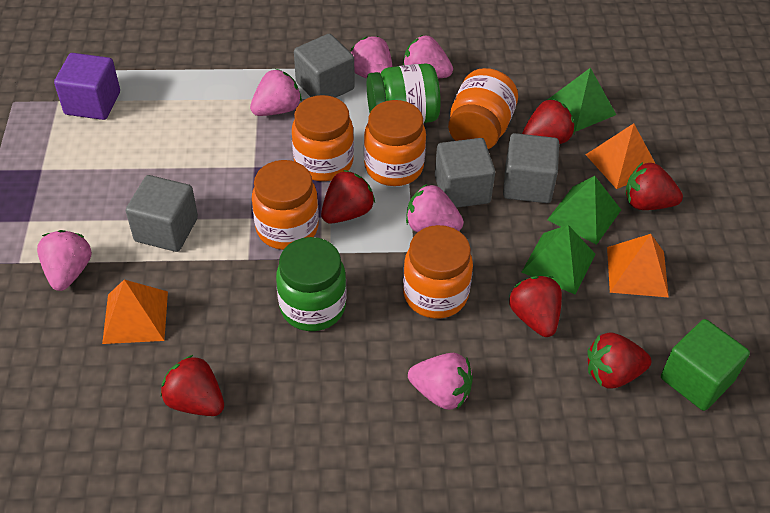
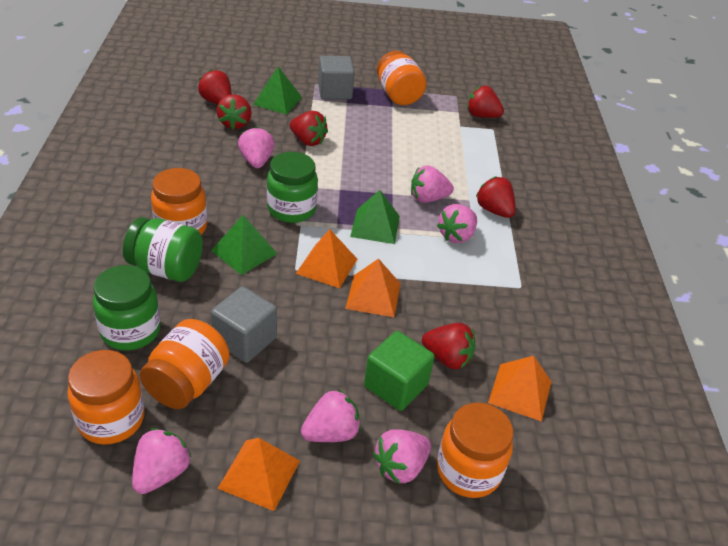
green jar: [276,237,346,331] [367,63,441,123] = 2 -> [93,265,161,350] [123,217,203,282] [267,152,318,223] = 3
grey cube: [126,175,198,252] [294,34,355,98] [435,138,495,208] [503,133,559,203] = 4 -> [211,286,277,363] [318,56,355,100] = 2
orange pyramid: [102,280,168,344] [586,123,656,189] [607,234,669,297] = 3 -> [218,438,300,511] [296,229,357,288] [345,259,401,317] [488,356,552,422] = 4
purple cube: [54,53,120,120] = 1 -> none = 0

